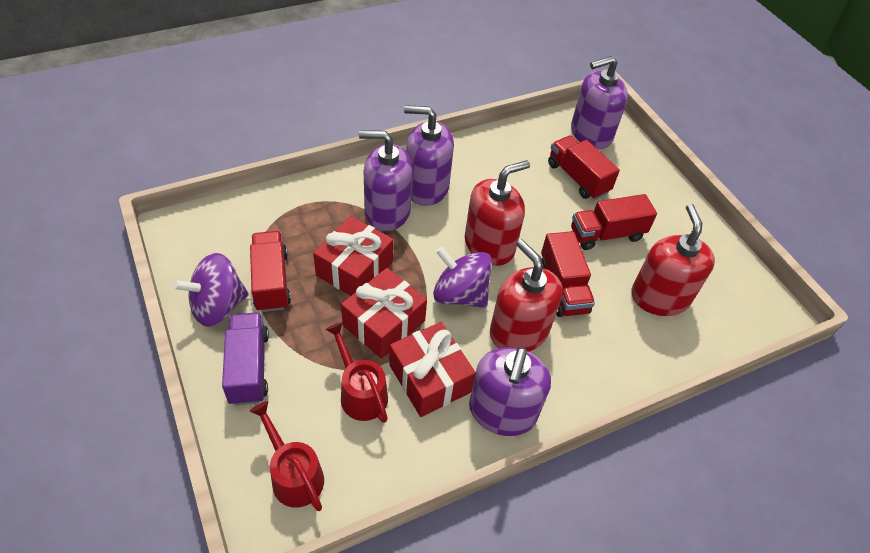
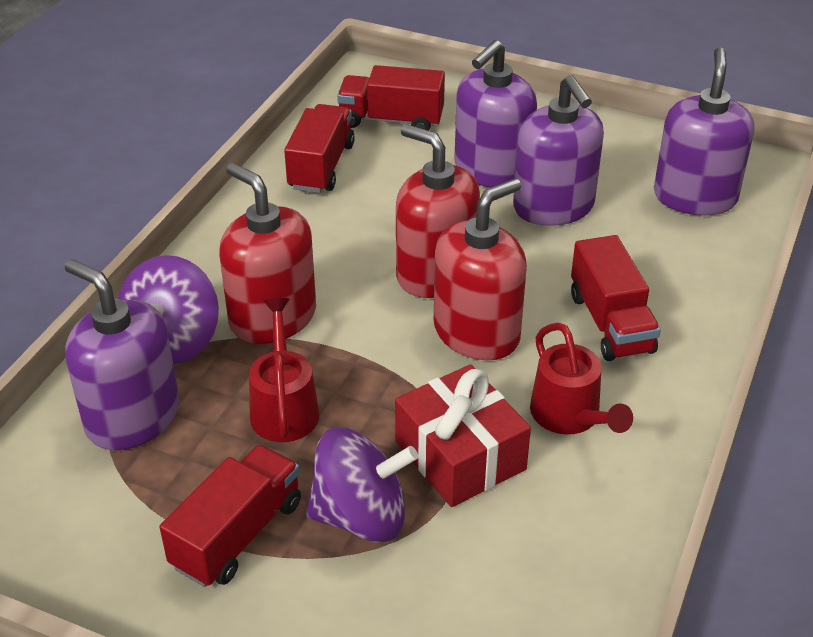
purple truck: [222,312,269,405] = 1 -> none = 0
red gift: [313,216,393,296] [341,268,427,359] [389,322,476,417] = 3 -> [395,364,531,507] = 1

